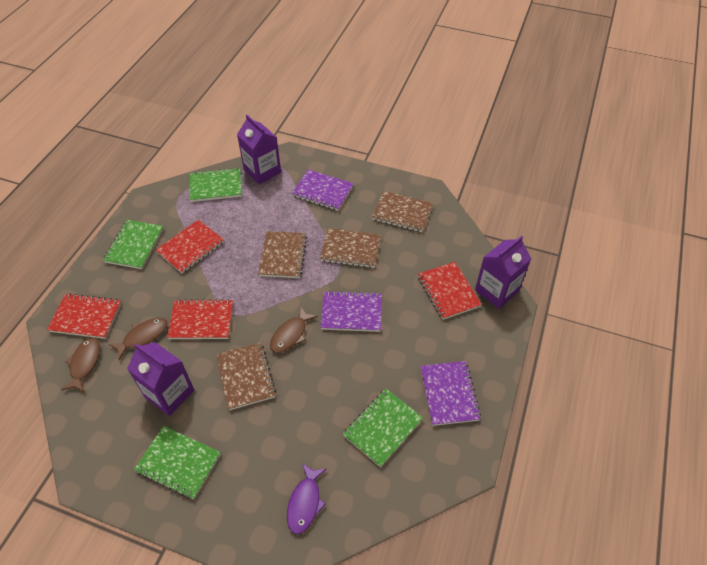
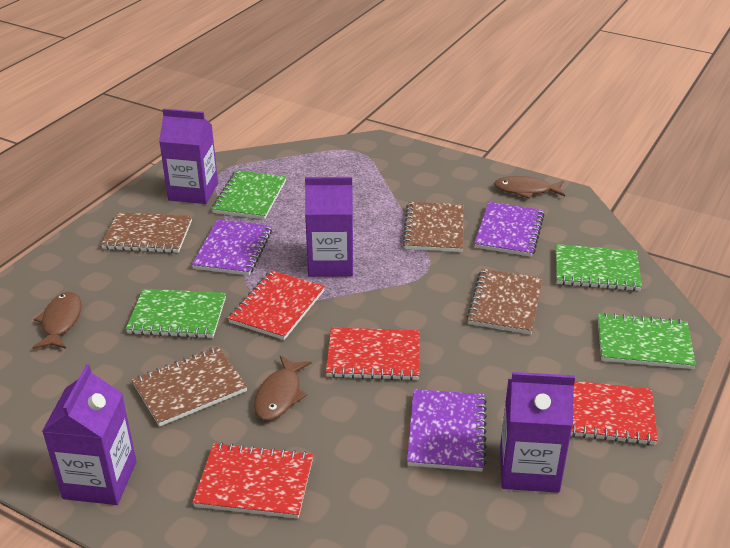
purple carton: [127,342,194,416] [237,115,281,184] [475,236,531,309] = 3 -> [42,364,136,505] [159,108,218,204] [305,177,353,277] [500,372,575,493] = 4
purple fish: [287,463,326,534] = 1 -> none = 0

